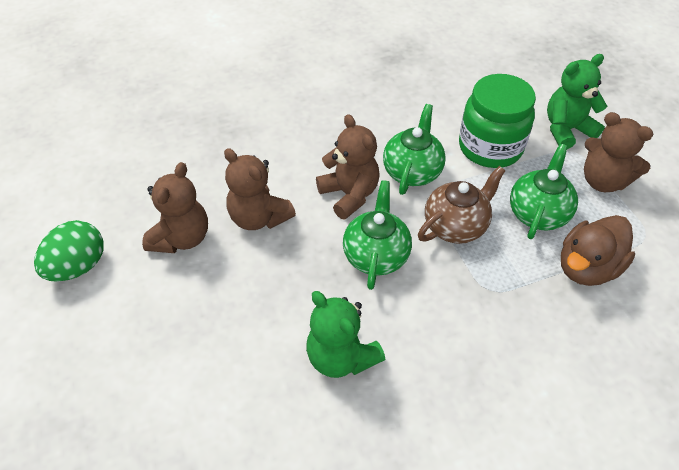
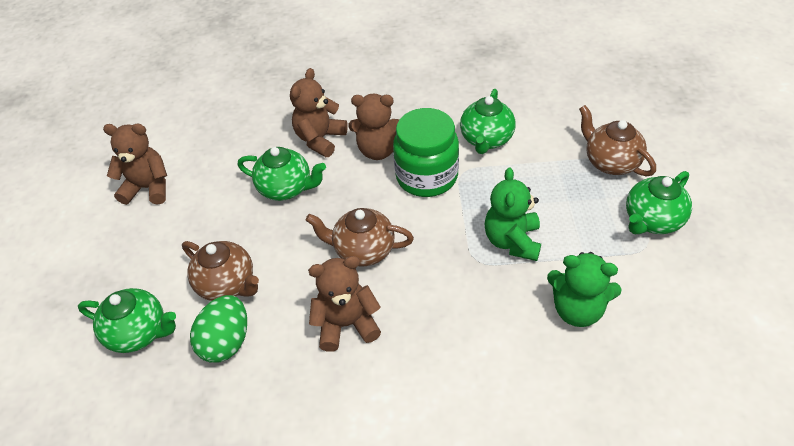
brown duck: [561,215,635,286] = 1 -> none = 0
brown teapot: [418,166,505,244] = 1 -> [182,241,259,301] [306,208,414,266] [579,105,656,176] = 3
green teapot: [343,180,412,290] [383,104,446,195] [510,144,578,239] = 3 -> [78,288,176,353] [238,147,326,201] [460,89,516,154] [626,171,692,234] = 4

